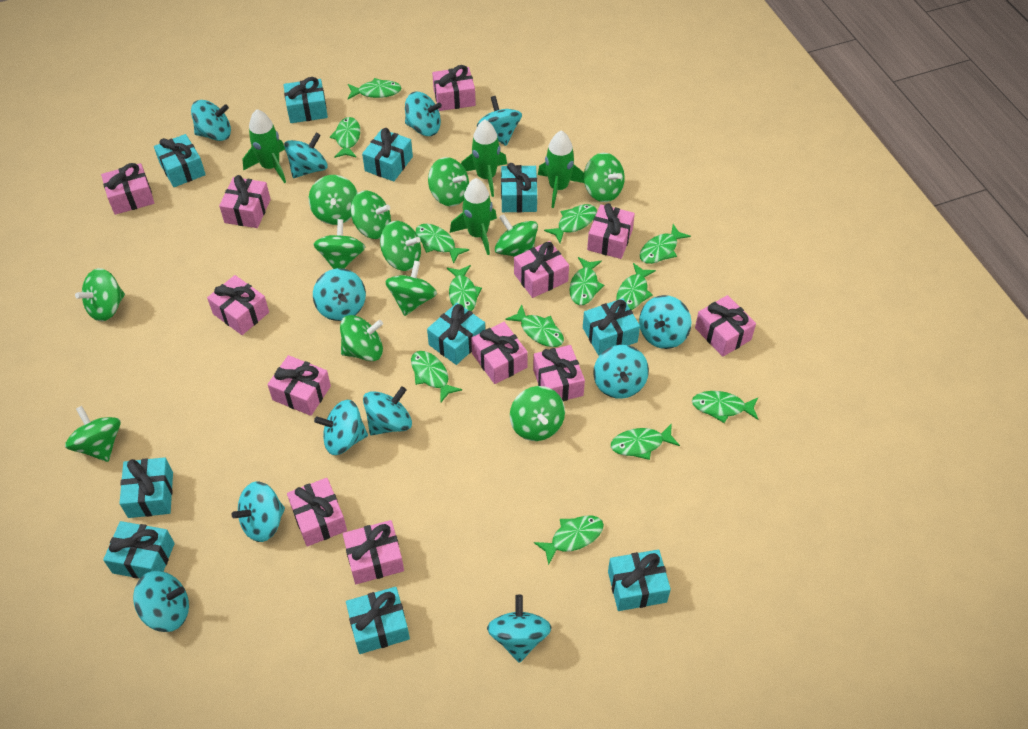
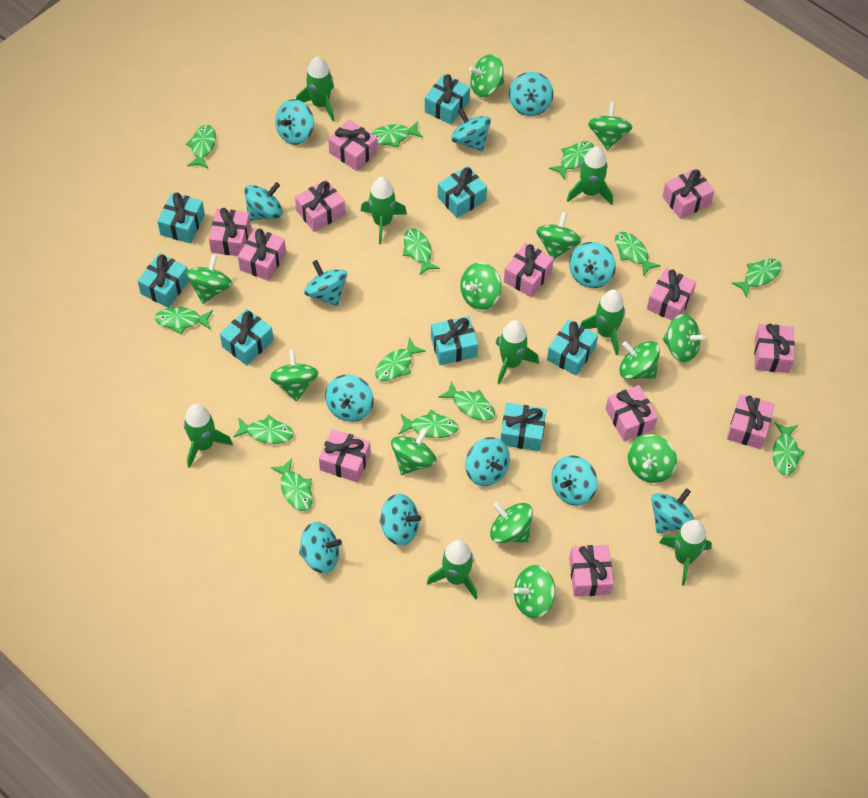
green rocket: [243,109,286,183] [450,178,497,255] [461,120,507,197] [538,130,584,208] = 4 -> [184,404,233,468] [296,56,335,121] [361,177,407,244] [427,540,477,600] [496,320,539,384] [567,146,613,205] [580,289,625,355] [659,520,712,586] = 8
turquoise gift: [103,521,175,579] [119,457,173,518] [154,134,206,187] [283,77,328,123] [346,587,410,654] [362,128,413,181] [427,303,485,365] [501,163,537,213] [583,298,640,356] [608,549,671,611] = 10 -> [138,253,189,308] [157,192,205,243] [220,309,274,365] [425,74,470,125] [431,316,478,365] [438,166,487,218] [500,403,547,451] [547,319,598,376] = 8

